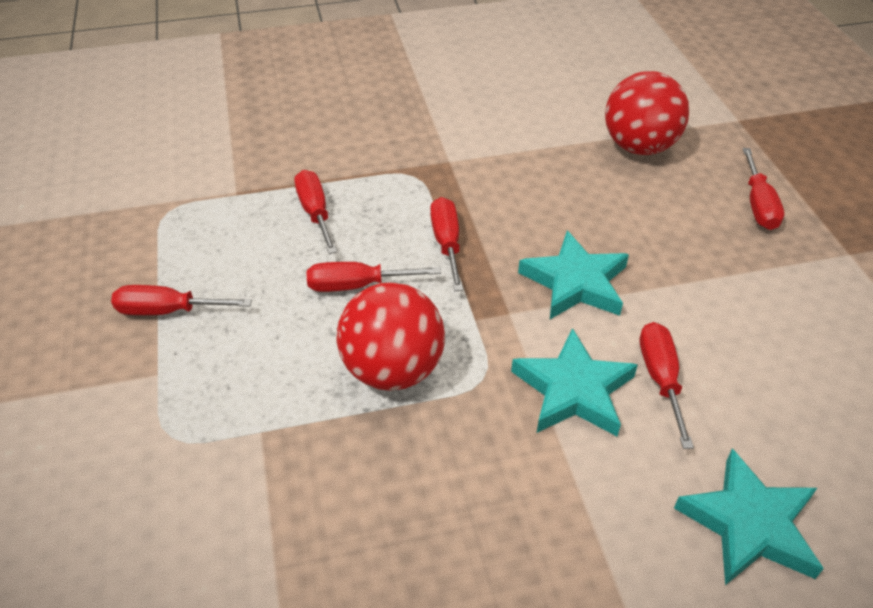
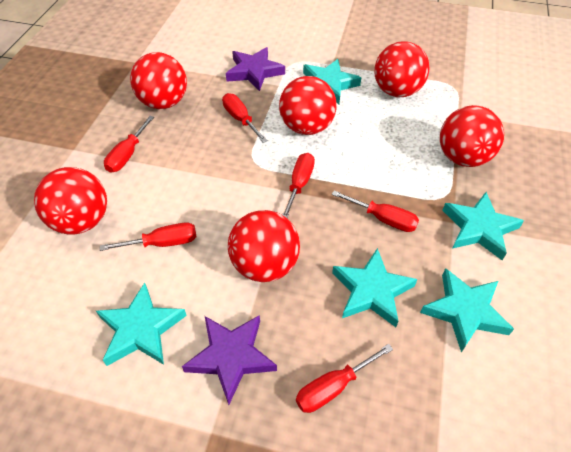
purple star: none = 0 -> [182,315,277,405] [226,47,285,91] = 2
red ball: [336,282,445,391] [605,71,689,155] = 2 -> [34,167,107,235] [130,52,187,109] [228,210,300,282] [279,76,337,135] [374,41,429,97] [440,105,504,167] = 6
turquoise star: [511,328,638,436] [518,231,629,319] [674,449,824,585] = 3 -> [96,283,187,366] [303,59,361,104] [332,248,417,327] [420,268,514,352] [442,192,524,260] = 5

